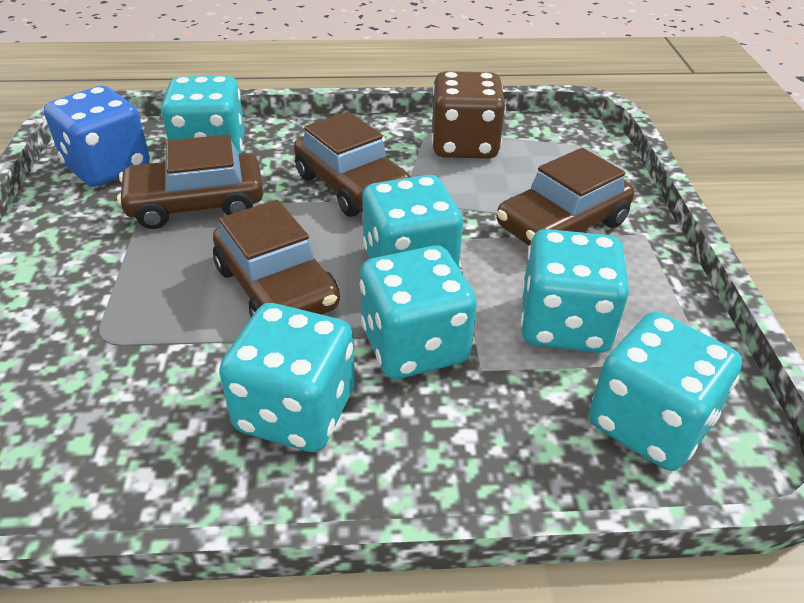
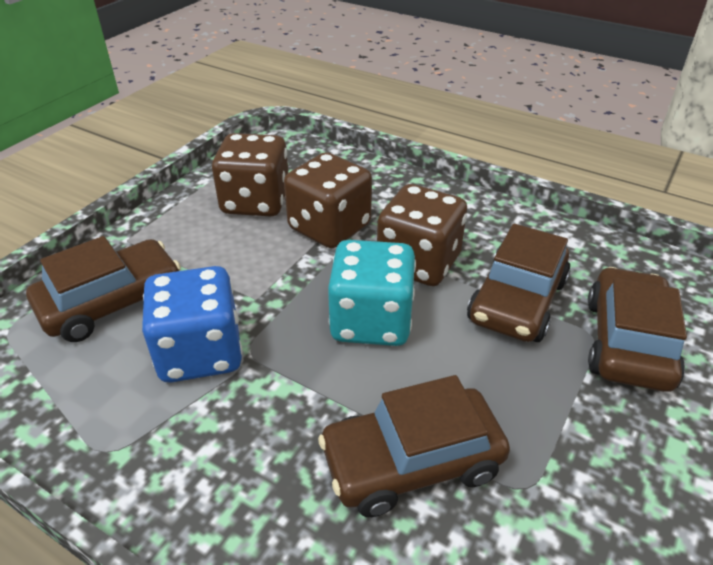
brown dice: [432,71,506,158] = 1 -> [212,133,288,216] [284,152,372,248] [377,184,467,286] = 3
turquoise dice: [161,76,245,154] [219,303,355,452] [360,245,477,379] [362,175,463,268] [521,229,629,353] [589,312,742,471] = 6 -> [328,240,416,346] = 1

